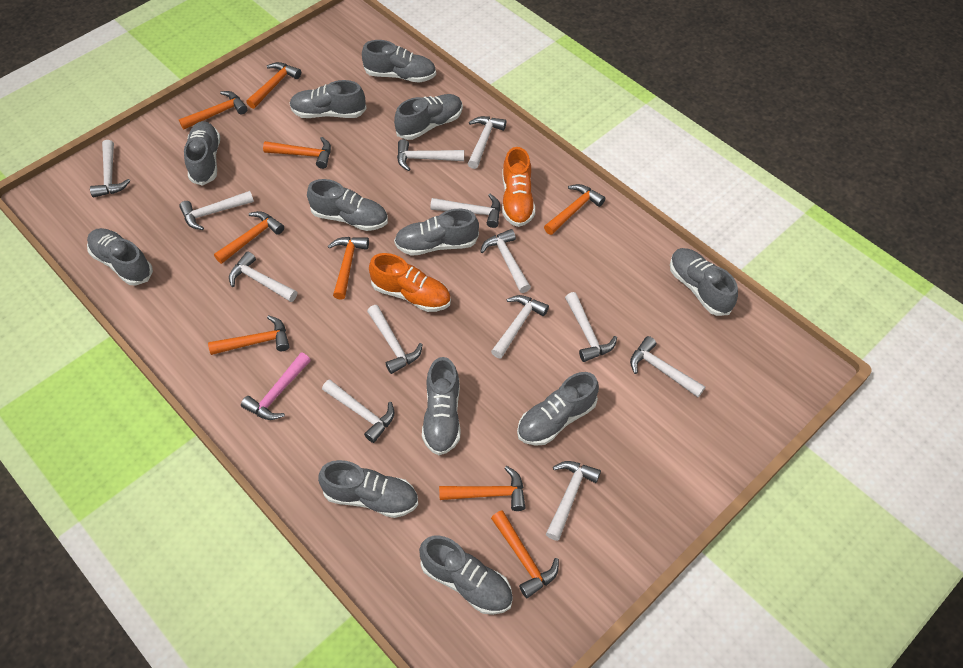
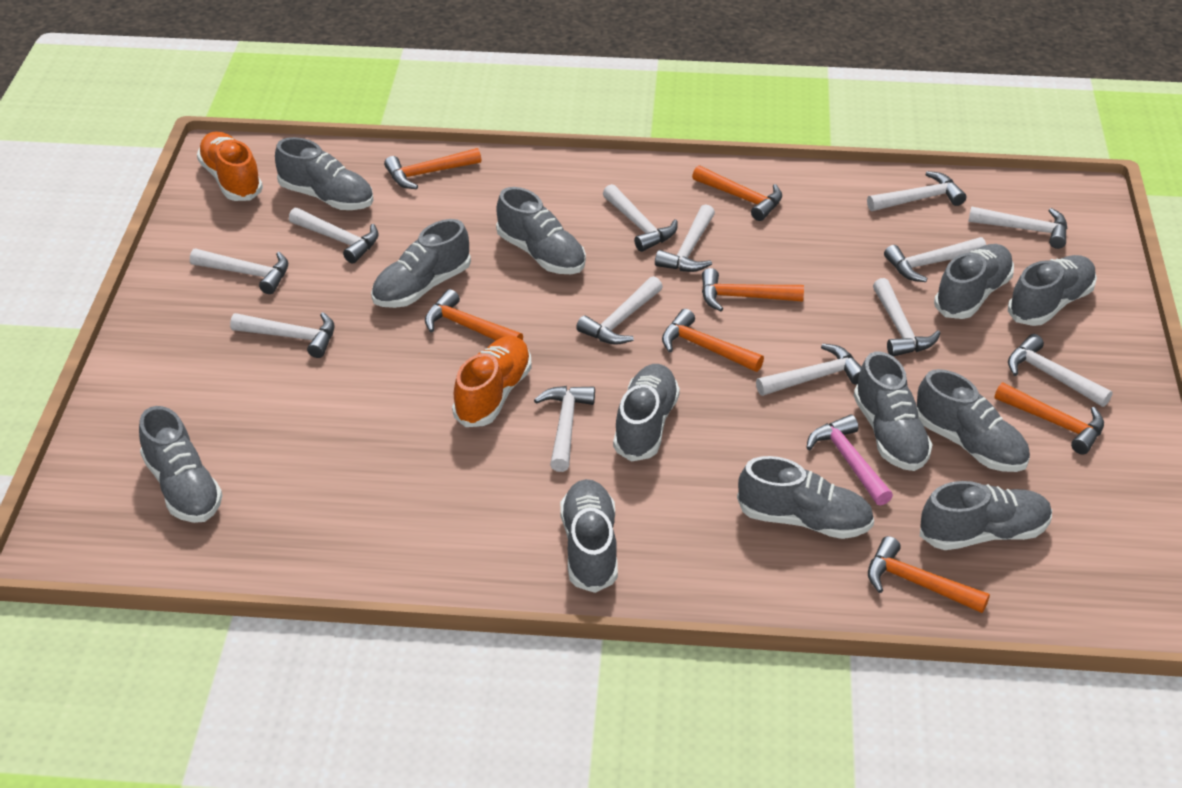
orange hammer: [179,91,248,130] [208,315,290,355] [214,211,284,264] [246,62,301,109] [263,137,331,169] [328,237,369,300] [439,466,526,511] [491,511,559,598] [544,184,605,235] = 9 -> [384,148,482,189] [425,289,523,341] [662,309,764,372] [692,165,782,221] [702,268,804,312] [868,536,990,613] [995,383,1104,455] = 7

